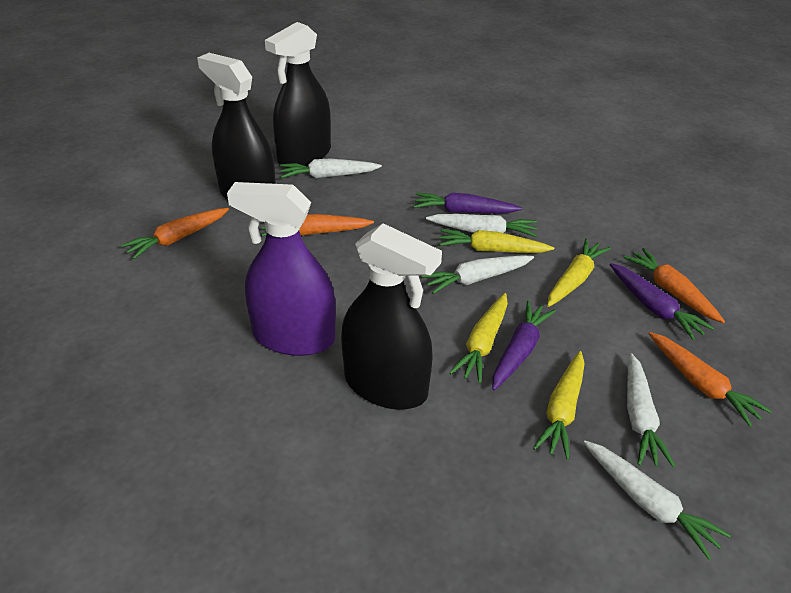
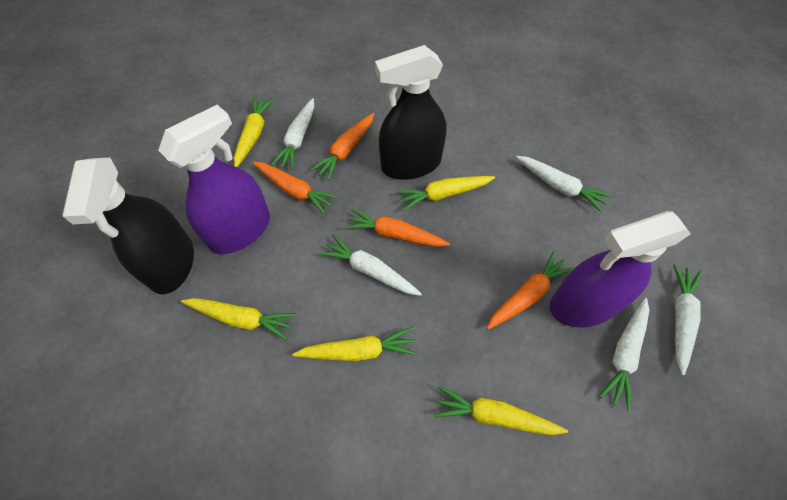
black spray bottle: [197,53,276,200] [265,22,331,168] [341,223,442,410] = 3 -> [62,158,194,294] [375,45,447,180] = 2
purple carrot: [414,193,522,213] [492,301,556,390] [610,263,714,341] = 3 -> none = 0
purple spray bottle: [227,182,336,356] = 1 -> [158,105,270,254] [550,211,691,328] = 2
yellow carrot: [438,229,554,253] [449,293,508,383] [533,351,585,460] [547,238,611,307] = 4 -> [181,298,296,340] [234,96,274,167] [292,327,417,361] [396,176,495,211] [434,386,568,435] = 5

